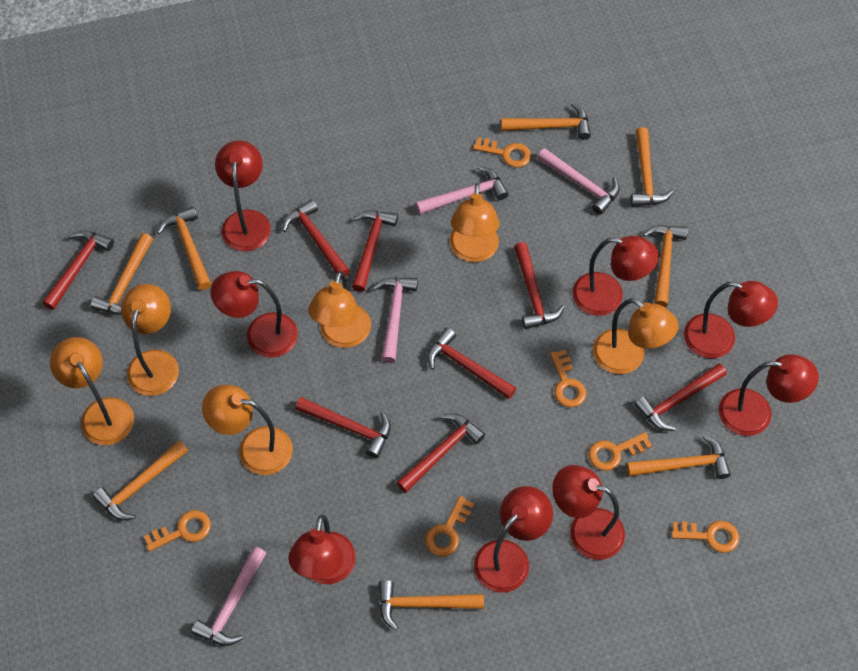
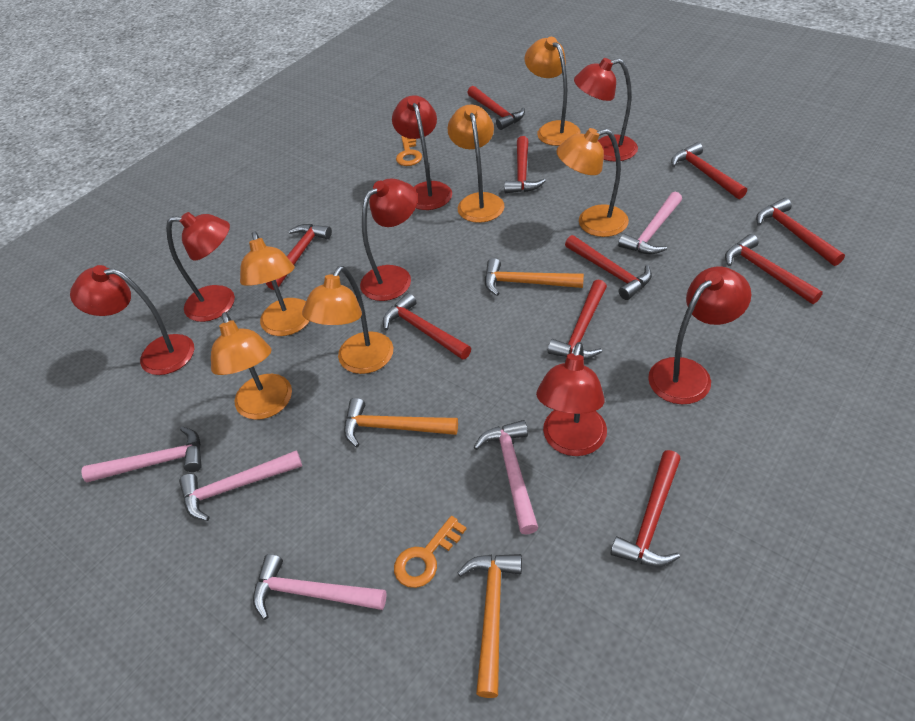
orange hammer: [91,233,153,315] [92,440,188,520] [157,207,211,290] [379,580,484,630] [501,103,591,140] [626,434,731,479] [631,127,674,207] [643,225,688,307] = 8 -> [344,398,458,447] [458,554,522,698] [485,258,584,296] = 3
orange key: [144,510,211,552] [425,496,474,557] [473,137,531,168] [550,350,586,407] [588,432,652,471] [671,521,739,553] = 6 -> [394,516,466,588] [396,136,422,166] = 2
pink hammer: [191,546,267,646] [373,277,418,363] [416,166,509,215] [538,148,619,215] = 4 -> [81,427,202,482] [179,450,302,521] [253,554,387,620] [474,420,538,535] [618,192,682,254] = 5
red hammer: [43,230,114,310] [282,199,350,279] [295,397,391,458] [352,211,398,292] [396,413,485,493] [427,328,516,399] [514,242,565,329] [634,363,727,431] = 8 -> [266,224,332,290] [383,293,471,360] [468,86,525,130] [504,136,546,193] [548,280,607,360] [565,235,652,300] [611,450,681,567] [671,142,747,199] [725,234,823,304] [756,198,845,266] = 10
red lamp: [211,271,298,358] [215,140,271,251] [288,515,356,584] [474,486,553,593] [552,465,625,560] [572,236,659,316] [684,281,778,358] [719,354,819,436] = 8 -> [70,265,194,375] [166,212,235,322] [360,178,418,301] [392,95,452,210] [536,342,607,456] [574,58,638,162] [648,267,751,404] = 7

